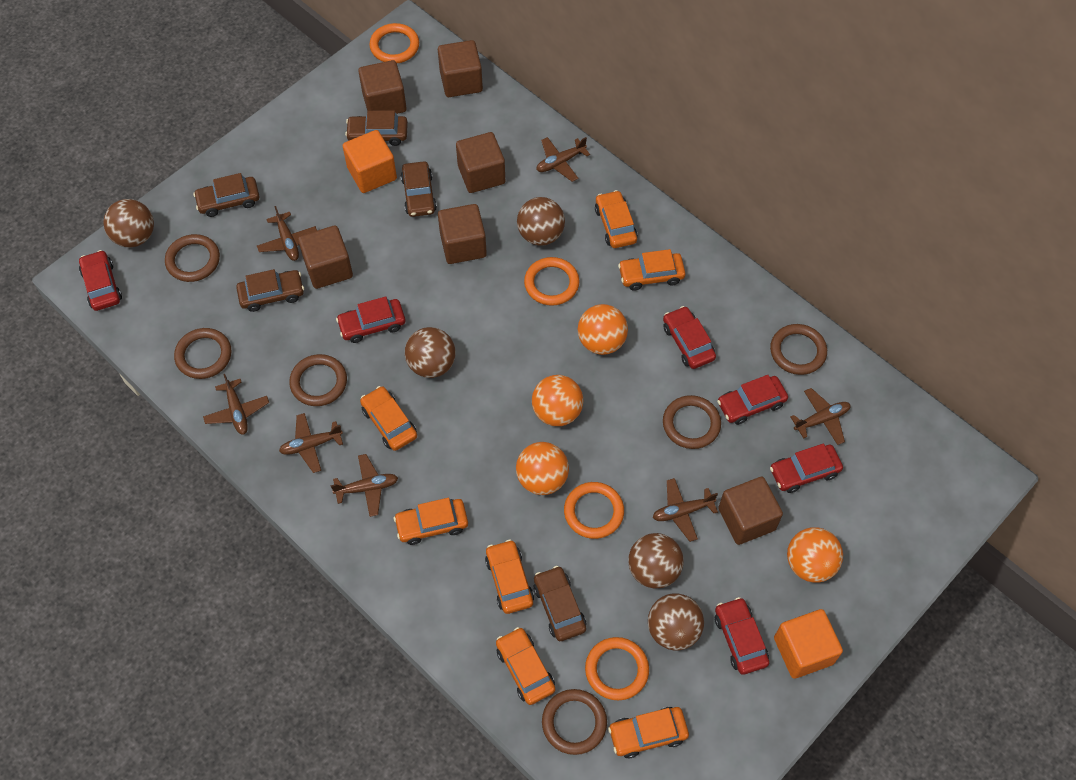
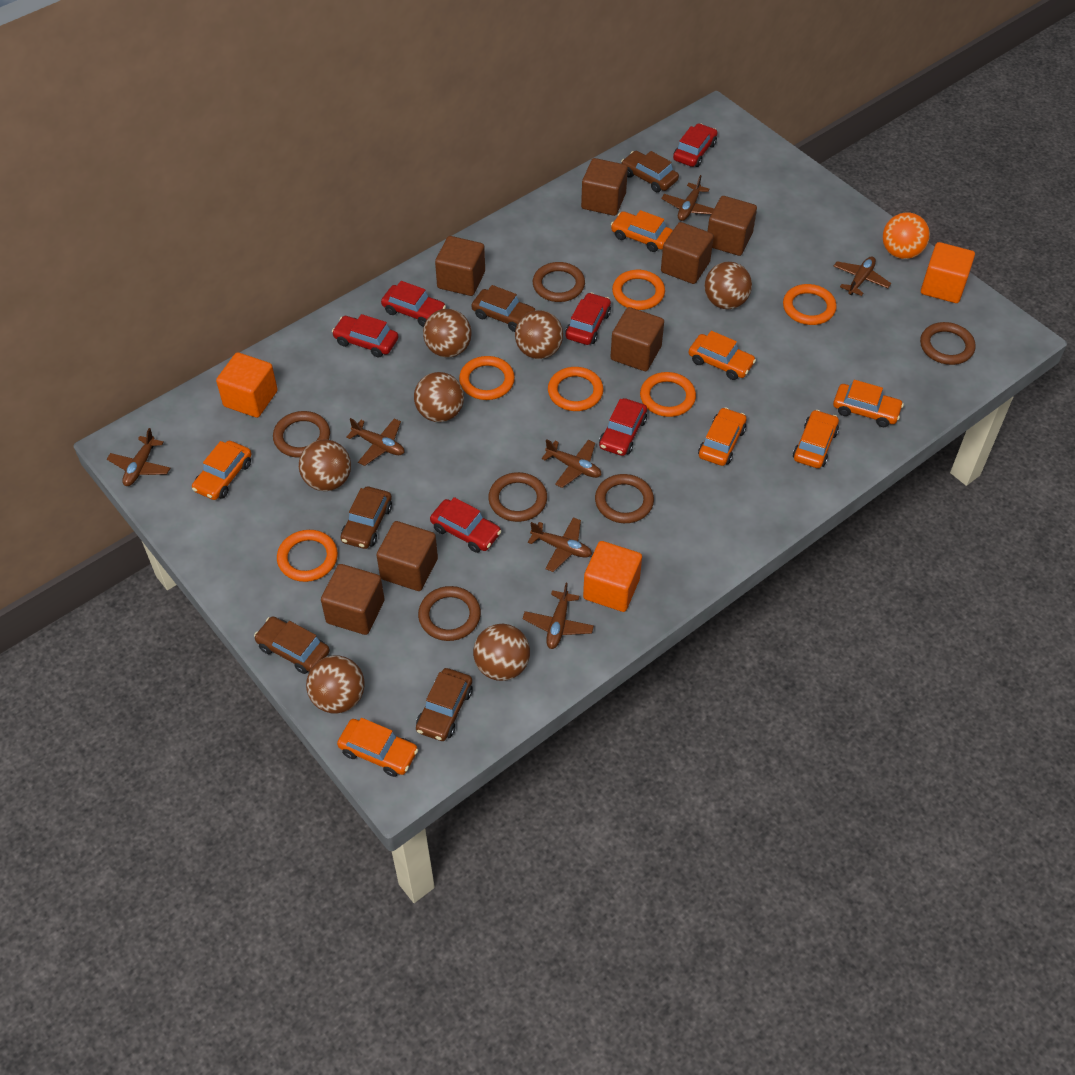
brown ball: [103,199,154,248] [405,327,455,378] [517,197,565,245] [628,533,684,589] [648,593,704,650] = 5 -> [299,439,351,491] [306,656,365,713] [414,372,464,422] [423,309,472,357] [473,624,530,681] [515,310,563,359] [705,262,752,309] = 7
brown cube: [298,225,353,289] [358,60,406,114] [438,40,483,97] [438,204,487,264] [456,132,505,193] [718,477,783,545] = 6 -> [321,564,385,635] [376,521,438,591] [435,236,485,296] [581,158,628,216] [611,307,664,371] [661,222,714,284] [707,196,757,256] = 7
orange ball: [516,442,569,495] [532,375,583,426] [578,304,628,355] [787,527,843,583] = 4 -> [883,213,930,259] = 1
orange cube: [343,130,397,193] [774,609,843,679] = 2 -> [216,352,278,418] [583,541,642,612] [921,242,975,303] = 3
orange ring: [369,23,419,63] [524,257,580,306] [564,482,624,539] [585,637,649,701] = 4 -> [277,530,338,582] [459,356,515,400] [548,367,604,411] [612,270,665,310] [640,372,696,417] [783,284,837,325] = 6

